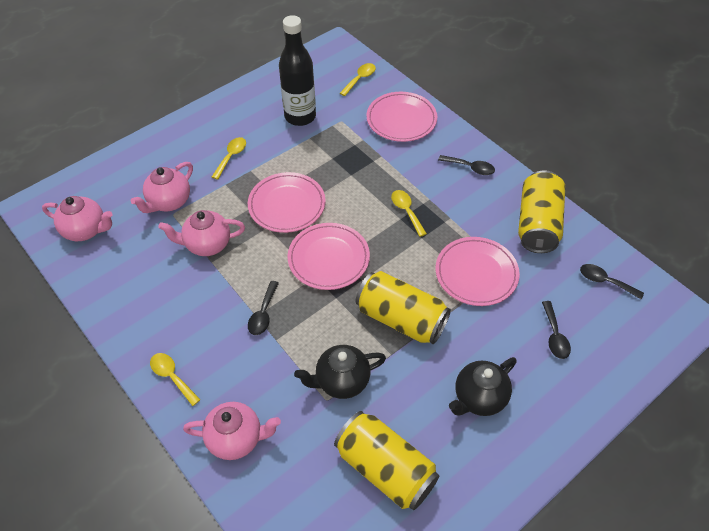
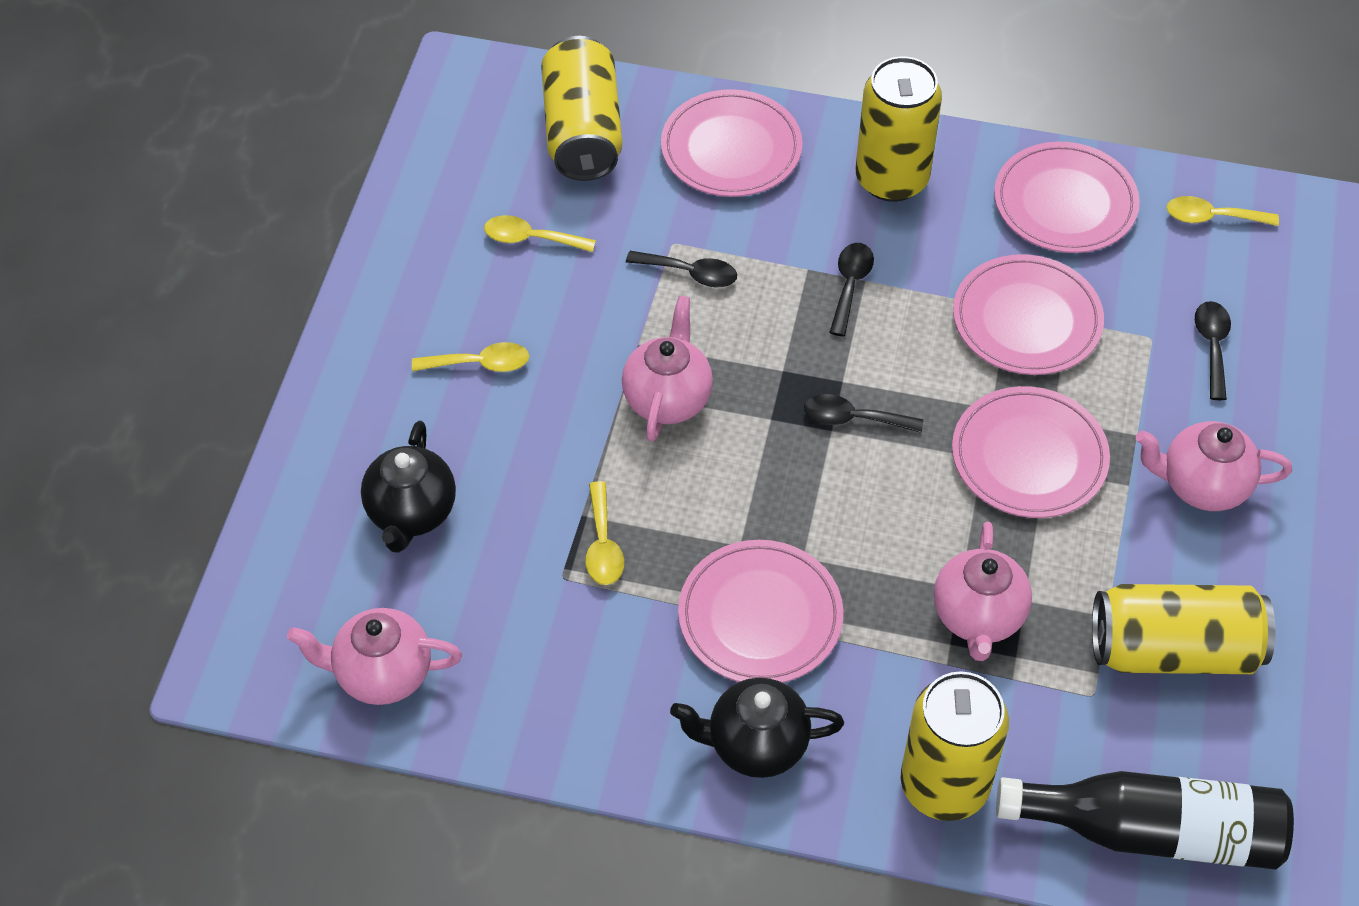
pink plate: [248,172,326,233] [288,223,370,290] [366,92,437,142] [435,237,520,306] = 4 -> [661,89,802,197] [678,540,843,683] [952,386,1110,518] [953,254,1104,375] [994,142,1140,253] = 5
yellow can: [334,411,439,510] [356,271,451,344] [518,170,565,253] = 3 -> [541,36,623,181] [856,56,942,202] [900,671,1009,821] [1092,584,1276,674] = 4

